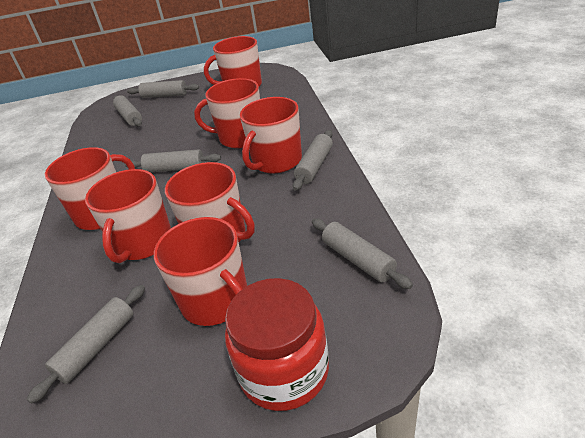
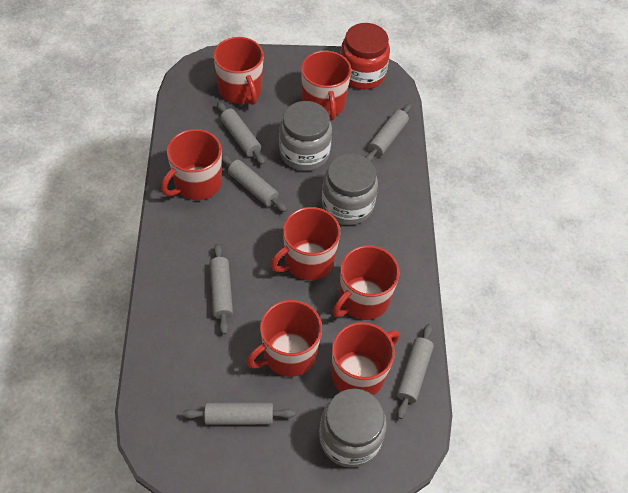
grey jar: none = 0 -> [279,101,332,171] [319,389,387,468] [322,153,378,225] = 3

